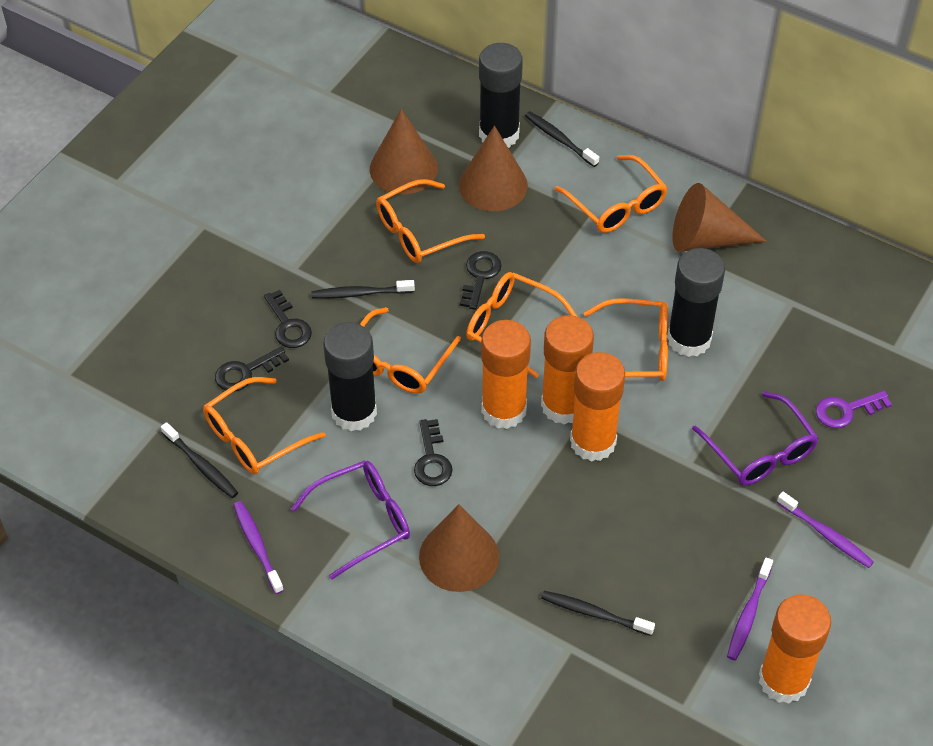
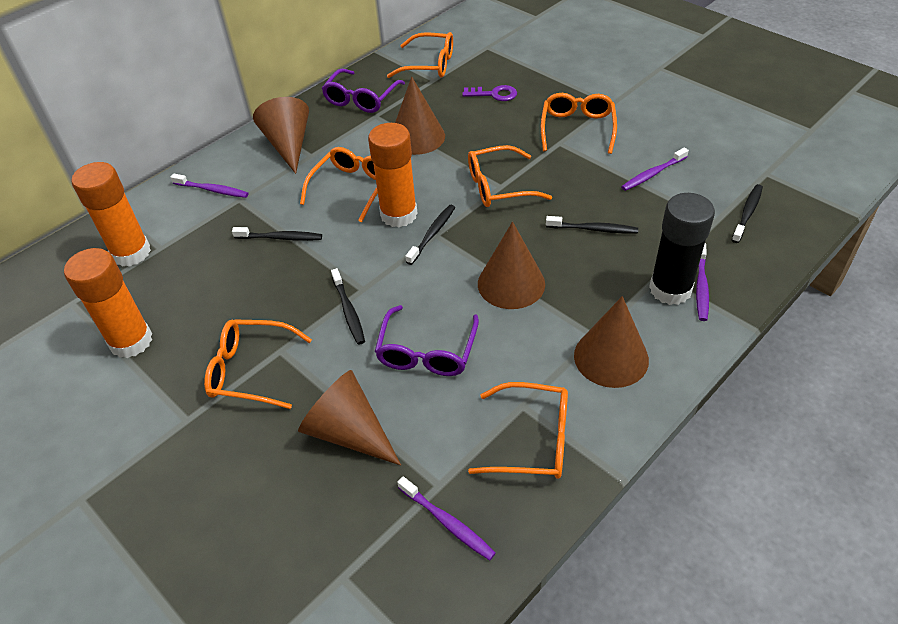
black glue stick: [323,322,377,431] [479,43,523,148] [667,248,725,357] = 3 -> [649,193,715,305] = 1
black key: [215,346,289,392] [264,290,312,348] [414,419,453,486] [460,251,502,310] = 4 -> none = 0
black toothbrush: [161,422,238,498] [312,280,415,299] [525,112,599,167] [541,591,655,636] = 4 -> [232,227,322,241] [331,268,365,345] [405,205,455,265] [546,216,638,234] [732,184,763,243] = 5
brown cone: [370,109,438,194] [419,504,499,592] [459,126,528,211] [672,183,767,252] = 4 -> [253,97,309,174] [298,370,401,465] [395,77,445,155] [478,222,545,309] [574,296,649,388] = 5
orange glue stick: [481,320,531,429] [541,315,594,425] [570,352,625,462] [759,595,831,704] = 4 -> [64,248,152,358] [72,162,151,267] [368,123,418,227] = 3
purple toothbrush: [233,501,284,594] [727,558,773,660] [777,492,874,568] = 3 -> [171,173,249,198] [397,477,496,561] [621,147,689,191] [696,243,709,321] = 4

